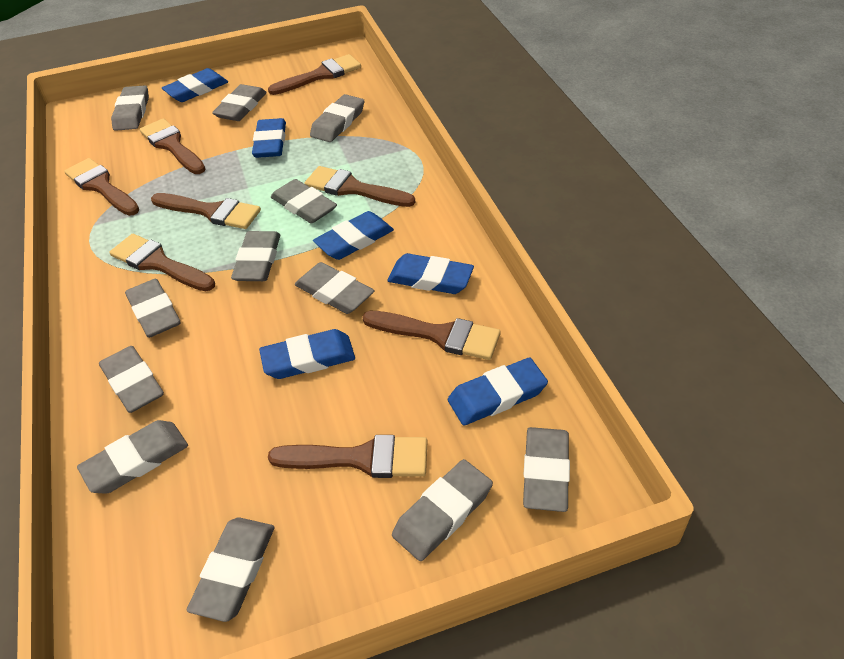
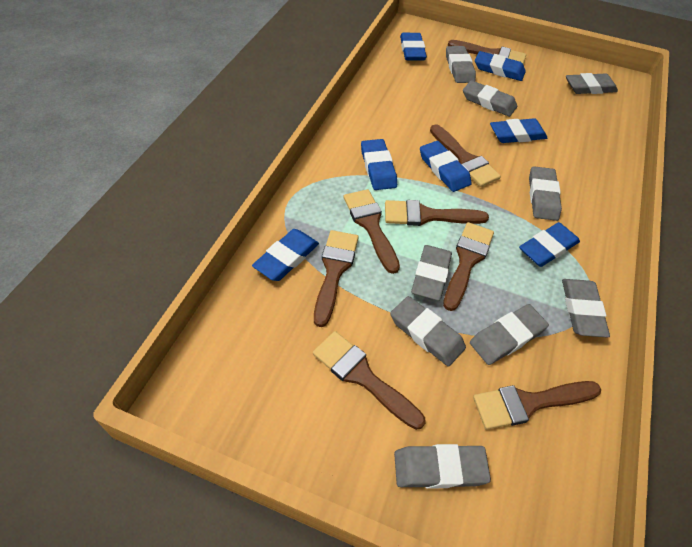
blue eraser: [162,68,228,102] [252,118,286,158] [259,329,355,379] [313,211,394,260] [387,253,474,294] [448,357,548,425] = 6 -> [252,229,319,281] [361,139,397,190] [400,33,427,61] [420,141,472,192] [475,51,526,81] [490,118,547,143] [519,222,580,267] = 7
grey eraser: [77,420,188,494] [99,346,164,413] [111,86,149,131] [125,279,180,338] [187,518,274,622] [212,84,267,121] [231,231,280,281] [271,179,337,224] [295,262,375,314] [310,94,364,142] [392,459,493,561] [523,427,570,512] = 12 -> [390,296,466,367] [394,444,491,489] [411,245,452,301] [446,46,476,83] [463,80,517,117] [470,304,549,365] [529,166,562,221] [562,279,610,337] [566,73,618,94] = 9

